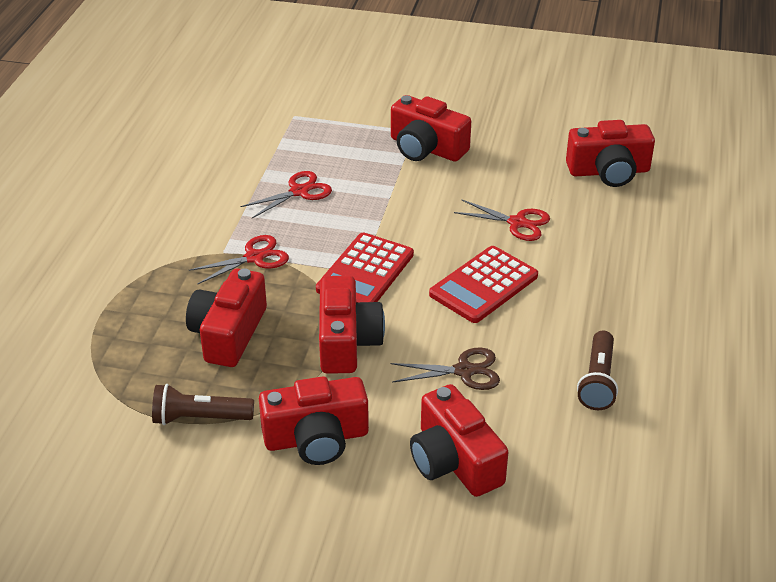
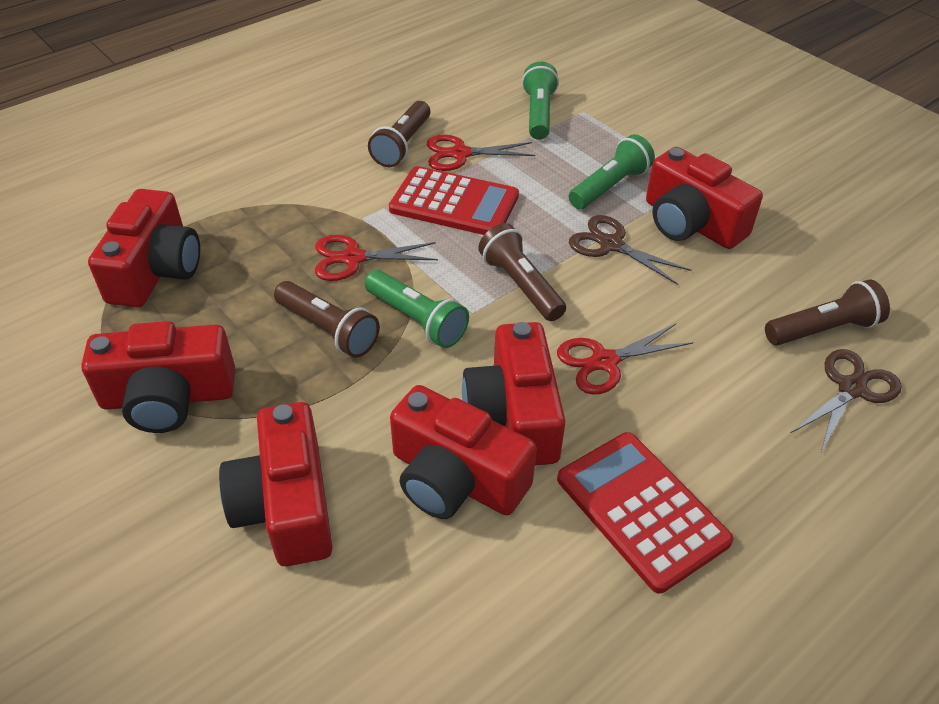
brown flashlight: [152,384,254,425] [577,330,618,410] = 2 -> [274,281,380,358] [368,101,430,167] [478,223,566,321] [765,280,890,345] = 4
brown scissors: [390,348,500,390] = 1 -> [569,215,692,285] [791,349,902,452] = 2
green flashlight: none = 0 -> [365,270,469,348] [522,62,559,140] [569,134,655,209] = 3

